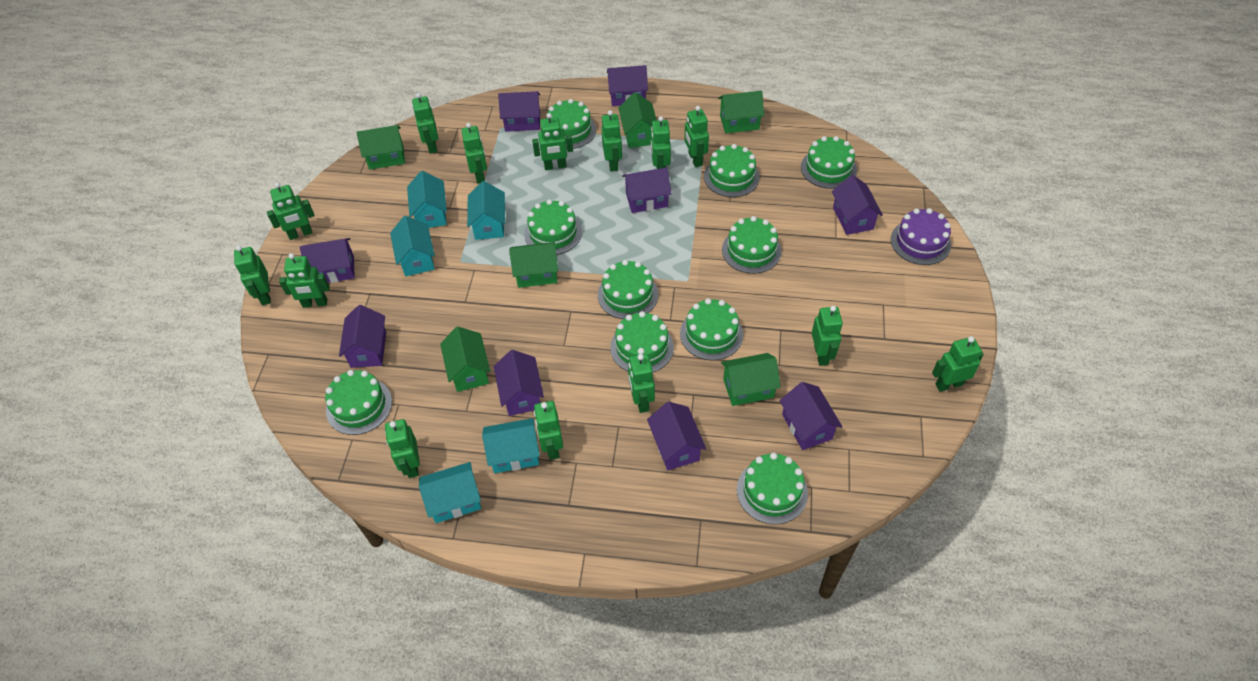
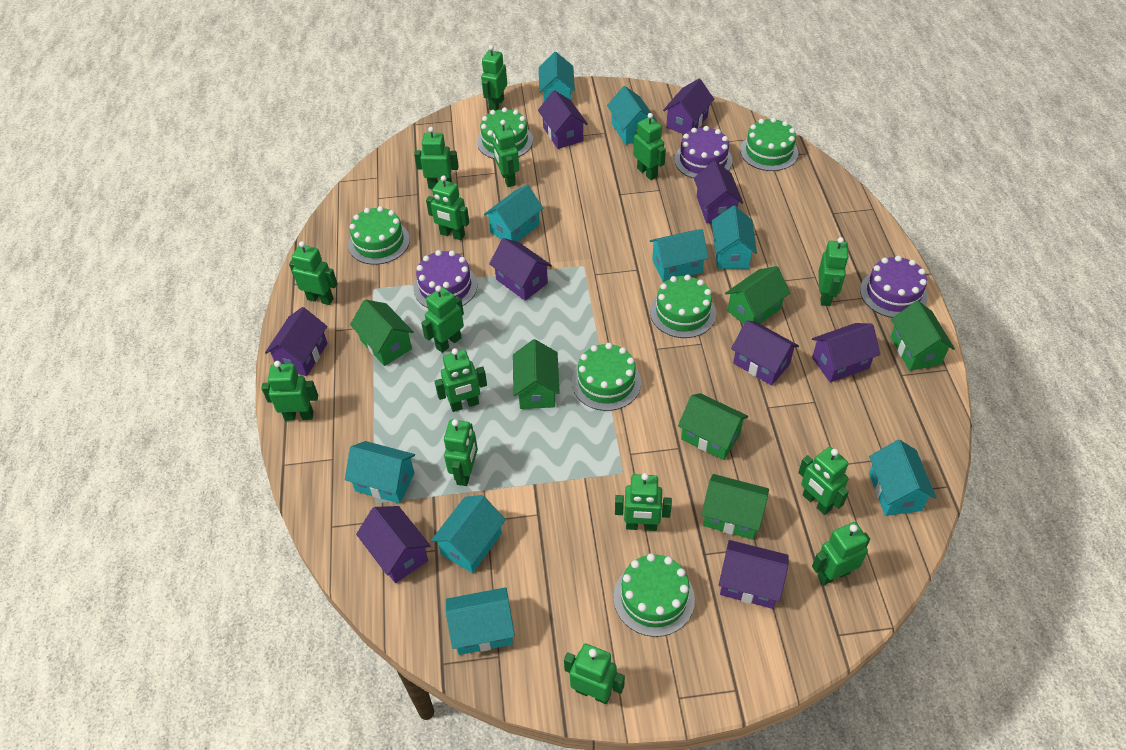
green cake: [325,370,392,435] [524,199,582,255] [546,99,596,149] [598,260,658,319] [610,311,674,372] [680,298,743,360] [704,144,760,197] [722,216,781,274] [737,453,808,524] [801,136,857,189] = 10 -> [348,206,410,265] [477,107,533,159] [572,343,641,411] [613,553,695,637] [650,275,716,338] [740,117,798,171] = 6
green robot: [234,245,271,305] [267,182,315,240] [279,253,330,308] [385,419,420,478] [412,93,438,154] [461,123,487,184] [532,113,573,170] [534,401,563,460] [601,110,622,172] [628,354,655,413] [651,116,671,169] [685,106,709,167] [812,306,843,366] [932,336,984,392] = 14 -> [261,361,318,421] [289,241,337,305] [414,127,459,189] [421,286,464,353] [426,175,469,240] [434,348,487,412] [444,419,478,486] [481,45,507,111] [493,120,519,187] [564,643,625,704] [615,473,672,531] [633,113,666,180] [798,447,849,515] [812,522,870,585] [818,237,849,306] = 15
purple cake: [891,208,951,265] = 1 -> [414,250,477,308] [674,126,733,178] [860,255,927,318] = 3
turquoise house: [390,216,435,276] [407,171,447,228] [419,462,481,523] [467,181,505,240] [482,418,540,473] = 5 -> [345,441,415,504] [431,495,506,573] [446,587,515,655] [484,184,543,242] [539,52,575,101] [607,86,657,145] [650,229,708,282] [712,205,757,269] [869,440,937,516] = 9

